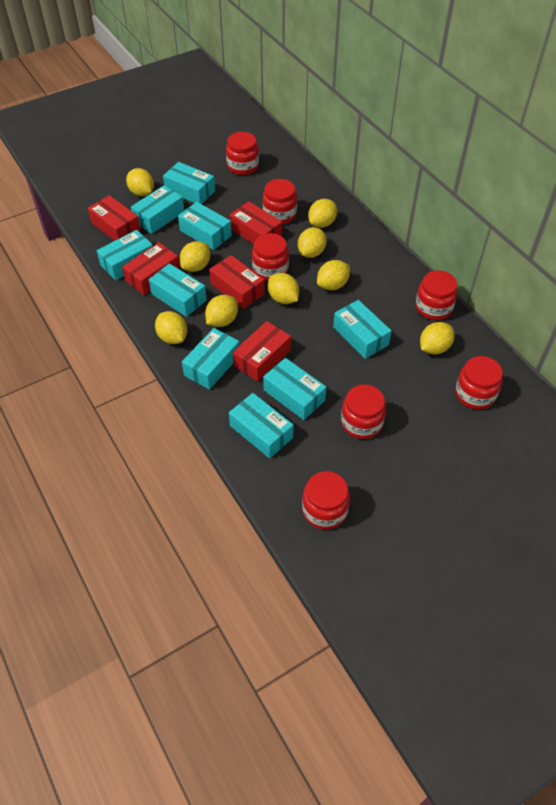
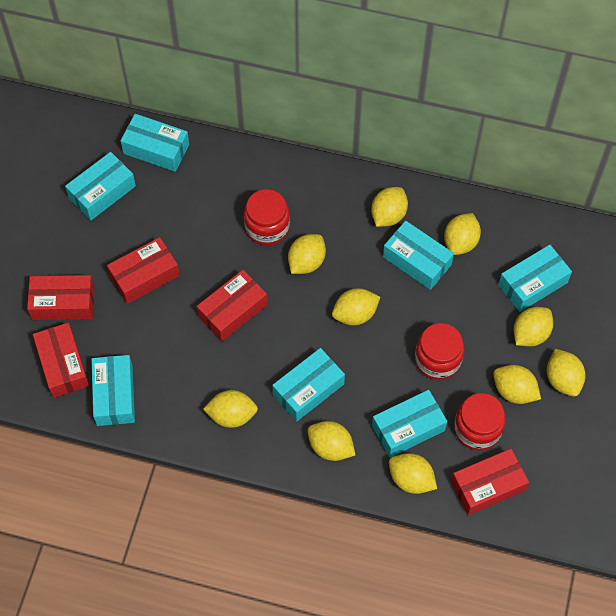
red jar: [226,132,259,175] [252,233,289,281] [263,179,297,224] [302,471,350,529] [341,384,386,439] [416,271,458,320] [455,356,503,409] = 7 -> [244,189,290,246] [415,323,465,380] [454,393,506,450] = 3
turquoise box: [97,230,153,281] [131,185,184,234] [149,263,207,317] [163,162,215,204] [178,202,232,250] [182,328,240,390] [229,393,294,458] [263,358,326,420] [333,300,391,359] = 9 -> [65,152,136,220] [91,355,135,426] [120,114,189,172] [272,348,345,421] [372,390,447,457] [383,221,454,290] [498,245,572,312] = 7
yellow lemon: [126,168,154,196] [155,311,187,344] [180,241,210,272] [205,295,238,327] [268,273,299,304] [298,227,326,258] [308,199,337,228] [317,260,350,290] [420,322,454,354] = 9 -> [203,390,258,428] [288,234,326,274] [308,421,355,461] [332,288,380,325] [371,187,408,227] [389,453,437,494] [444,213,481,255] [493,365,541,404] [514,307,553,347] [547,349,585,397] = 10

